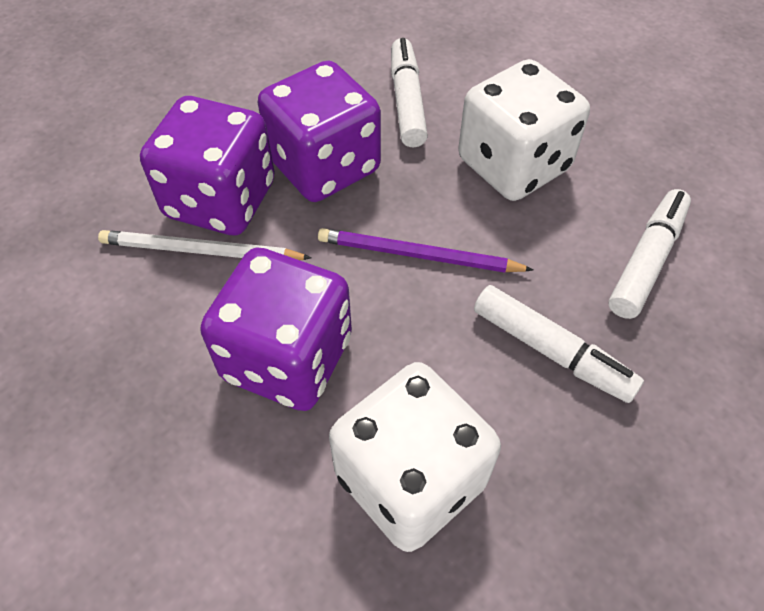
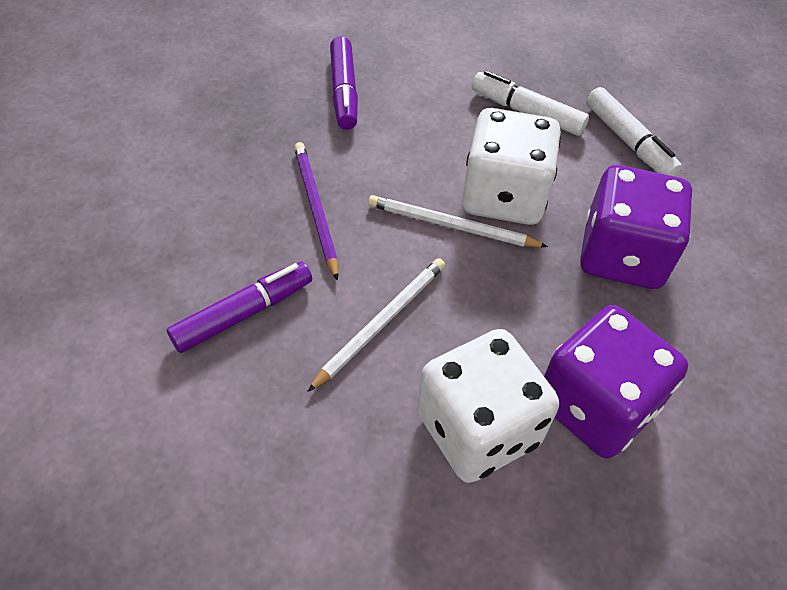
purple dice: [140,96,275,236] [200,247,352,411] [258,61,381,202] = 3 -> [544,305,688,459] [580,165,692,289] = 2
purple marker: none = 0 -> [167,262,312,353] [330,36,358,130] = 2
white marker: [391,38,428,147] [474,285,644,403] [608,189,691,319] = 3 -> [472,71,589,136] [586,87,682,176] = 2
white pencil: [98,230,312,260] = 1 -> [307,258,445,392] [368,195,548,247] = 2

